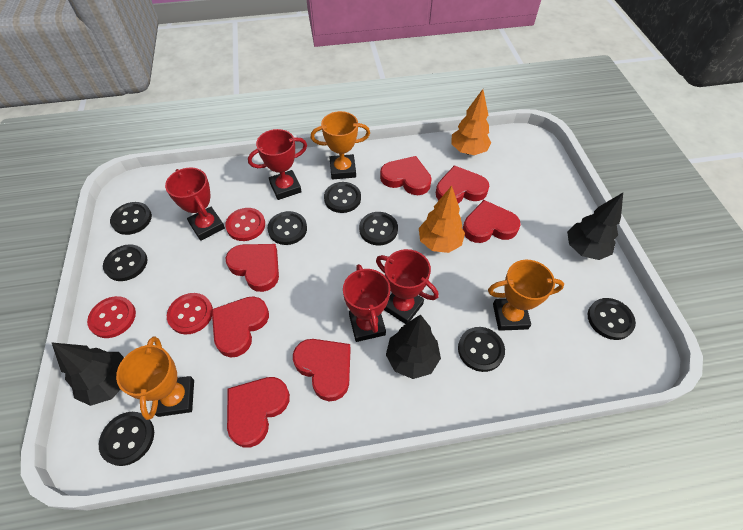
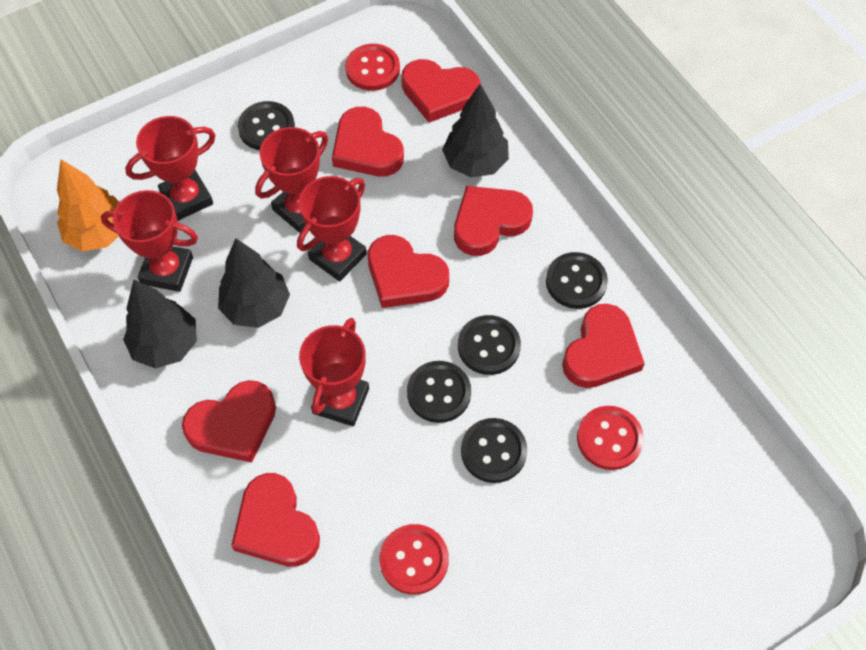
black button: [99,412,154,466] [103,244,148,281] [110,202,152,235] [268,211,307,245] [324,182,361,213] [359,212,398,245] [458,327,505,372] [588,298,636,340] = 8 -> [238,101,295,150] [407,361,471,423] [458,315,521,375] [461,418,527,483] [546,252,608,309] = 5
orange tree: [419,186,465,253] [451,89,491,155] = 2 -> [57,160,120,252] = 1
orange trophy: [116,336,194,420] [311,111,370,180] [488,260,564,331] = 3 -> none = 0
red trophy: [165,168,225,241] [248,129,307,200] [343,264,391,342] [376,249,439,324] = 4 -> [101,190,198,292] [125,116,216,221] [255,127,328,233] [297,176,367,281] [299,318,369,426] = 5

